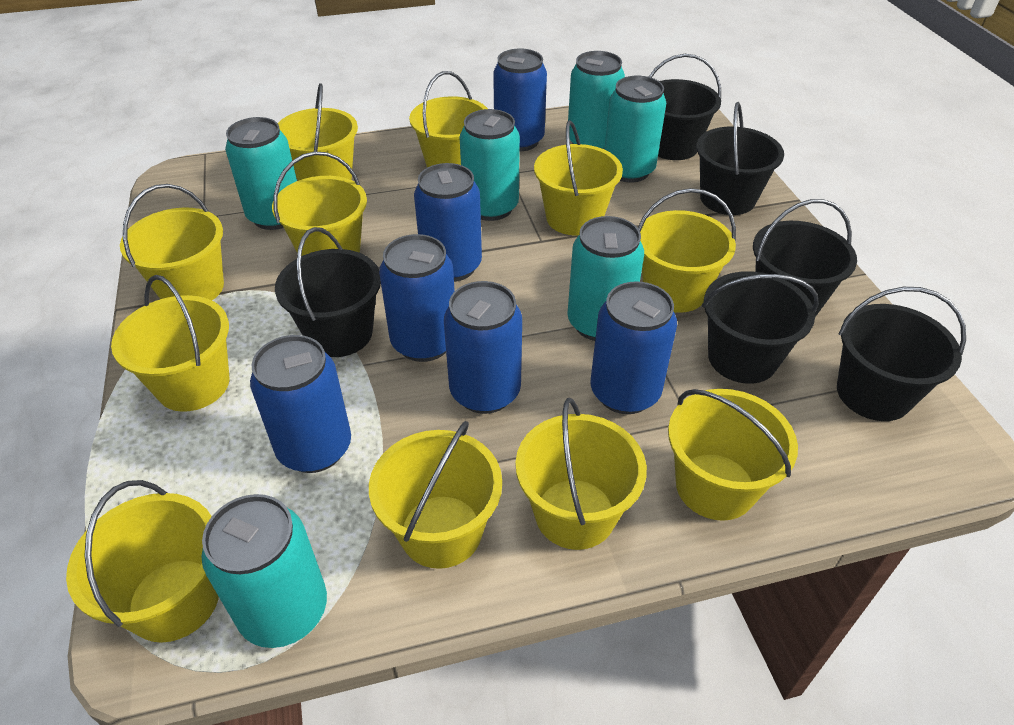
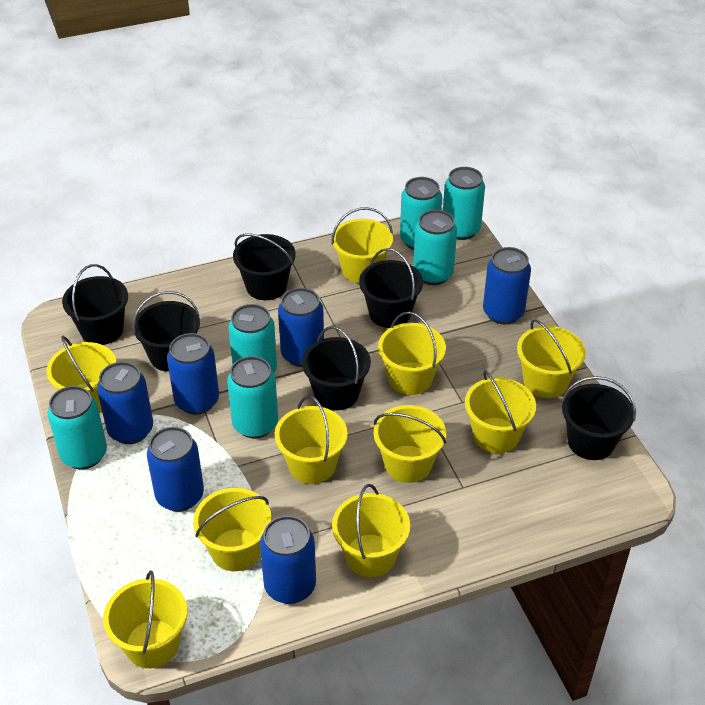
yellow bucket: [66,480,219,643] [111,275,229,412] [120,184,224,300] [272,151,367,256] [278,83,358,181] [369,421,502,569] [409,71,488,168] [515,398,647,550] [534,120,623,235] [638,188,736,313] [668,389,798,521] = 11 -> [47,336,117,413] [103,571,187,668] [193,488,271,571] [275,395,348,484] [331,207,393,283] [332,484,410,577] [373,405,446,483] [378,311,446,395] [465,370,536,453] [517,319,586,398] = 10

